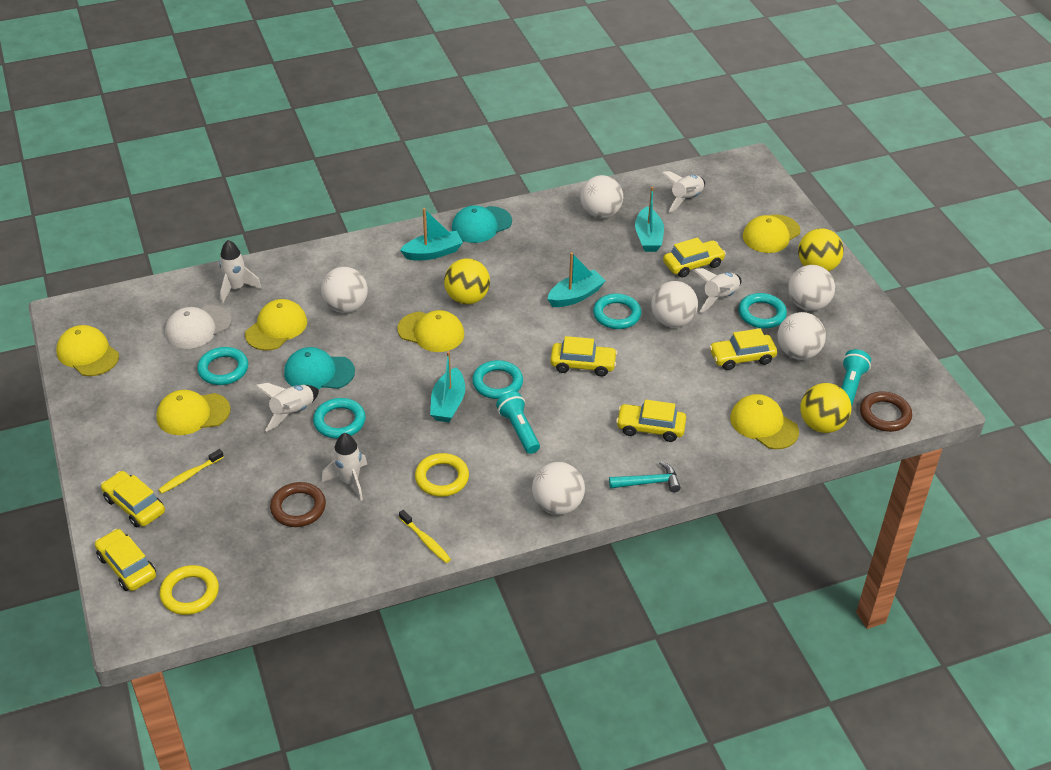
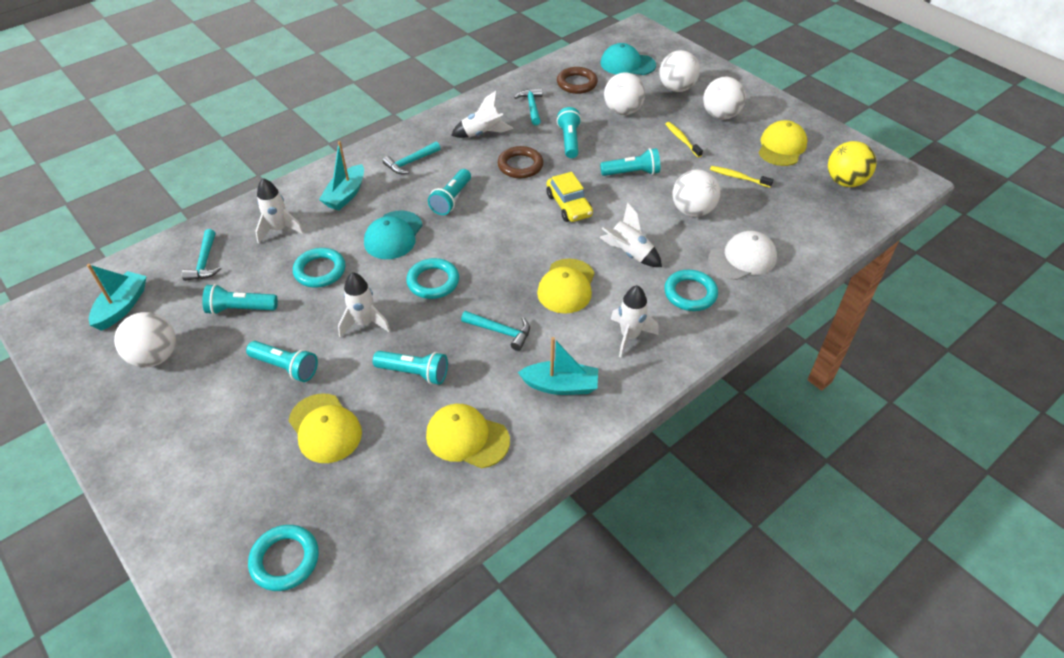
turquoise boat: [400,208,463,260] [430,351,465,423] [547,252,606,307] [635,187,664,252] = 4 -> [87,264,147,331] [319,141,364,210] [518,337,598,395] = 3
turquoise flashlight: [496,392,540,454] [841,349,871,407] = 2 -> [202,284,278,315] [246,341,318,382] [373,351,448,385] [428,169,471,215] [557,107,581,158] [600,148,660,176] = 6
turquoise hammer: [609,461,681,492] = 1 -> [182,229,221,281] [383,142,441,174] [461,311,530,351] [514,88,543,125] = 4
turquoise ring: [197,347,248,385] [313,398,366,439] [472,360,523,399] [593,294,641,329] [738,293,787,329] = 5 -> [248,525,319,591] [293,248,345,287] [406,258,459,299] [664,270,718,311] = 4
white ball: [321,267,368,313] [532,462,585,515] [580,175,623,218] [651,281,698,328] [777,312,826,360] [788,265,835,311] = 6 -> [114,312,176,367] [604,73,645,115] [659,50,700,92] [672,170,720,217] [703,77,746,120] = 5
yellow ball: [444,258,490,304] [798,228,844,272] [800,383,851,433] = 3 -> [828,141,876,187] = 1
yellow cap: [56,325,119,376] [156,390,230,435] [245,299,307,351] [397,310,464,352] [730,394,799,449] [743,214,801,253] = 6 -> [288,393,362,463] [426,404,510,468] [537,258,595,314] [758,120,807,166] = 4
yellow car: [95,529,156,591] [101,471,165,527] [550,336,617,377] [616,400,686,442] [663,238,726,278] [709,328,777,370] = 6 -> [546,172,593,222] = 1
yellow ring: [160,565,219,615] [415,453,469,497] = 2 -> none = 0

